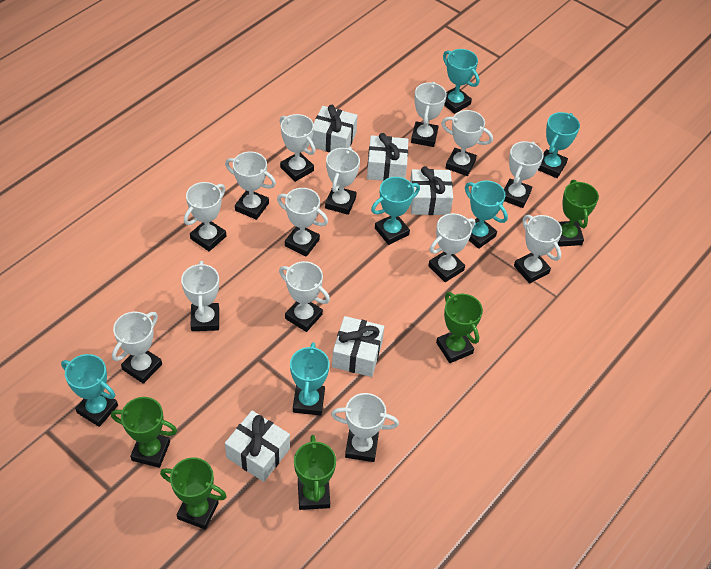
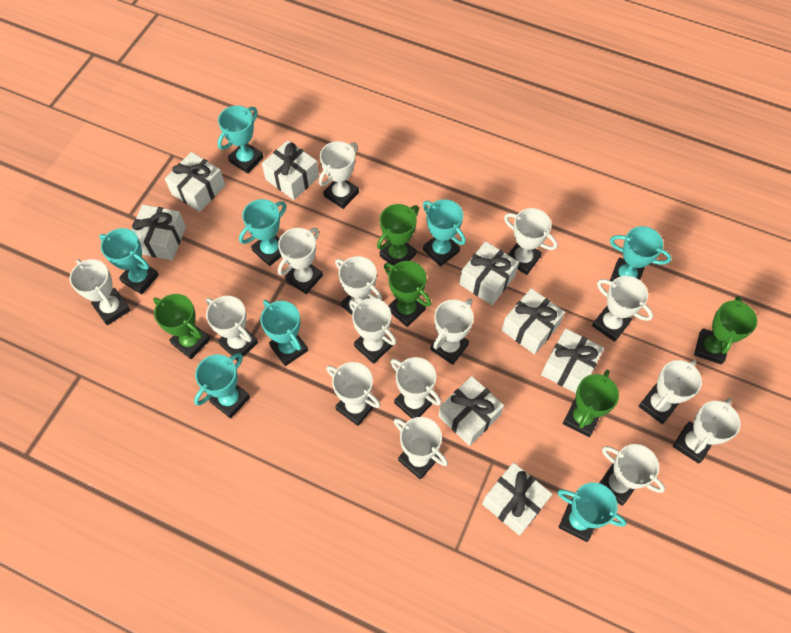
turquoise trophy: [61,354,118,427] [290,342,329,416] [371,177,420,245] [443,49,479,114] [465,180,508,249] [538,112,580,178] = 6 -> [99,228,159,295] [194,353,250,418] [218,106,264,174] [239,199,287,266] [260,300,308,366] [423,199,466,267] [557,482,627,542] [610,226,672,282] = 8
white gift: [225,410,290,482] [312,105,358,152] [332,316,384,377] [367,133,409,181] [410,166,453,215] = 5 -> [131,204,186,260] [165,152,225,212] [262,140,319,200] [439,376,504,446] [459,241,519,305] [482,462,552,536] [502,288,565,354] [541,328,604,393] = 8
white trophy: [112,311,162,384] [181,261,219,331] [184,182,226,251] [225,151,276,220] [277,188,328,257] [279,261,330,332] [280,114,315,182] [325,147,360,215] [331,393,399,462] [411,82,447,147] [428,213,475,282] [441,110,493,176] [504,141,544,208] [514,215,562,283] = 14 -> [69,259,131,325] [206,296,258,361] [278,228,323,294] [319,141,359,209] [326,362,381,426] [335,256,382,315] [349,298,396,364] [390,357,441,419] [394,417,448,479] [430,298,474,365] [504,208,558,275] [592,276,653,342] [599,444,665,506] [639,360,702,424] [673,398,741,464] = 15

